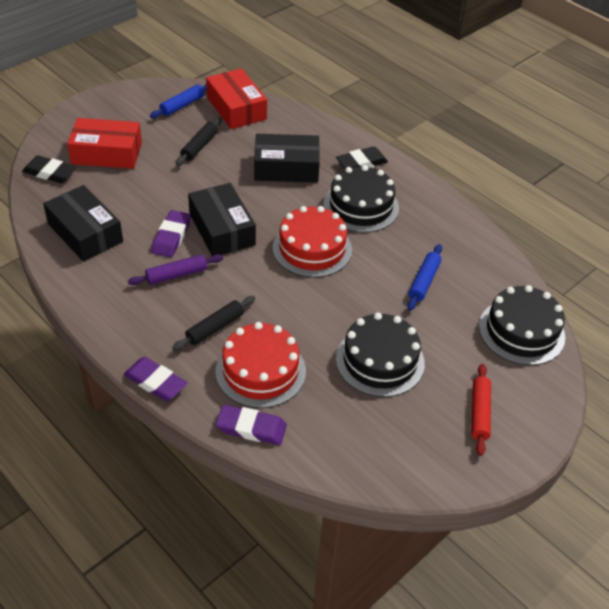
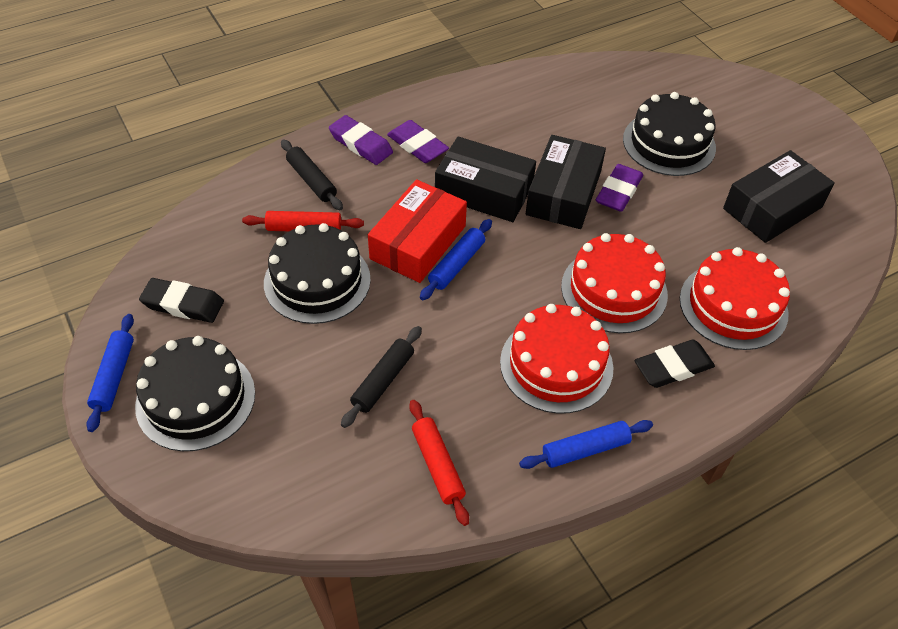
blue rolling pin: [150,84,207,118] [407,244,442,311] = 2 -> [86,314,134,432] [420,219,492,300] [519,420,653,469] = 3
purple rolling pin: [128,254,223,285] = 1 -> none = 0
red box: [67,118,142,169] [206,68,267,129] = 2 -> [368,179,467,283] = 1
red cake: [215,322,306,408] [273,206,352,278] = 2 -> [500,304,613,414] [561,233,668,333] [680,247,790,350] = 3
red rolling pin: [471,364,491,456] = 1 -> [242,211,364,231] [409,400,469,526] = 2

